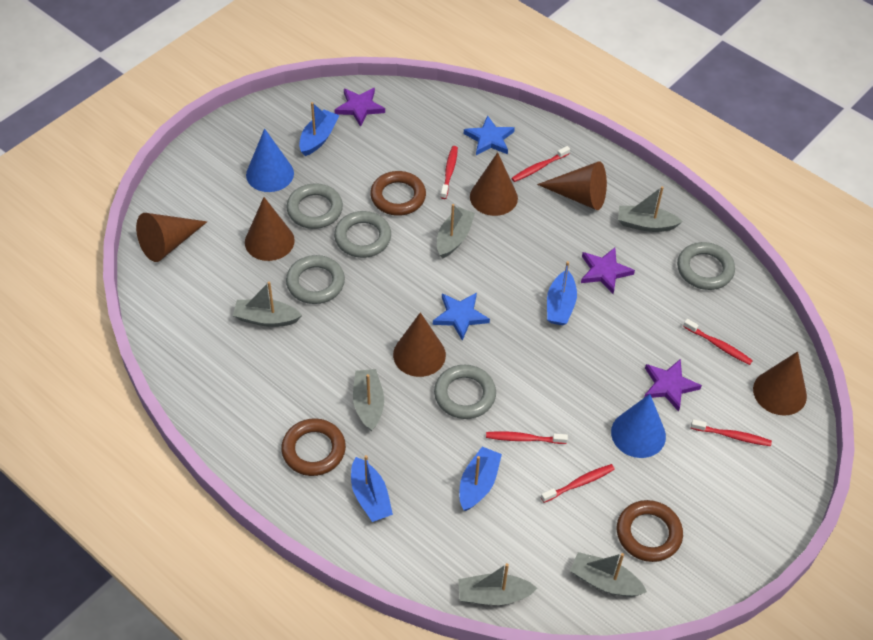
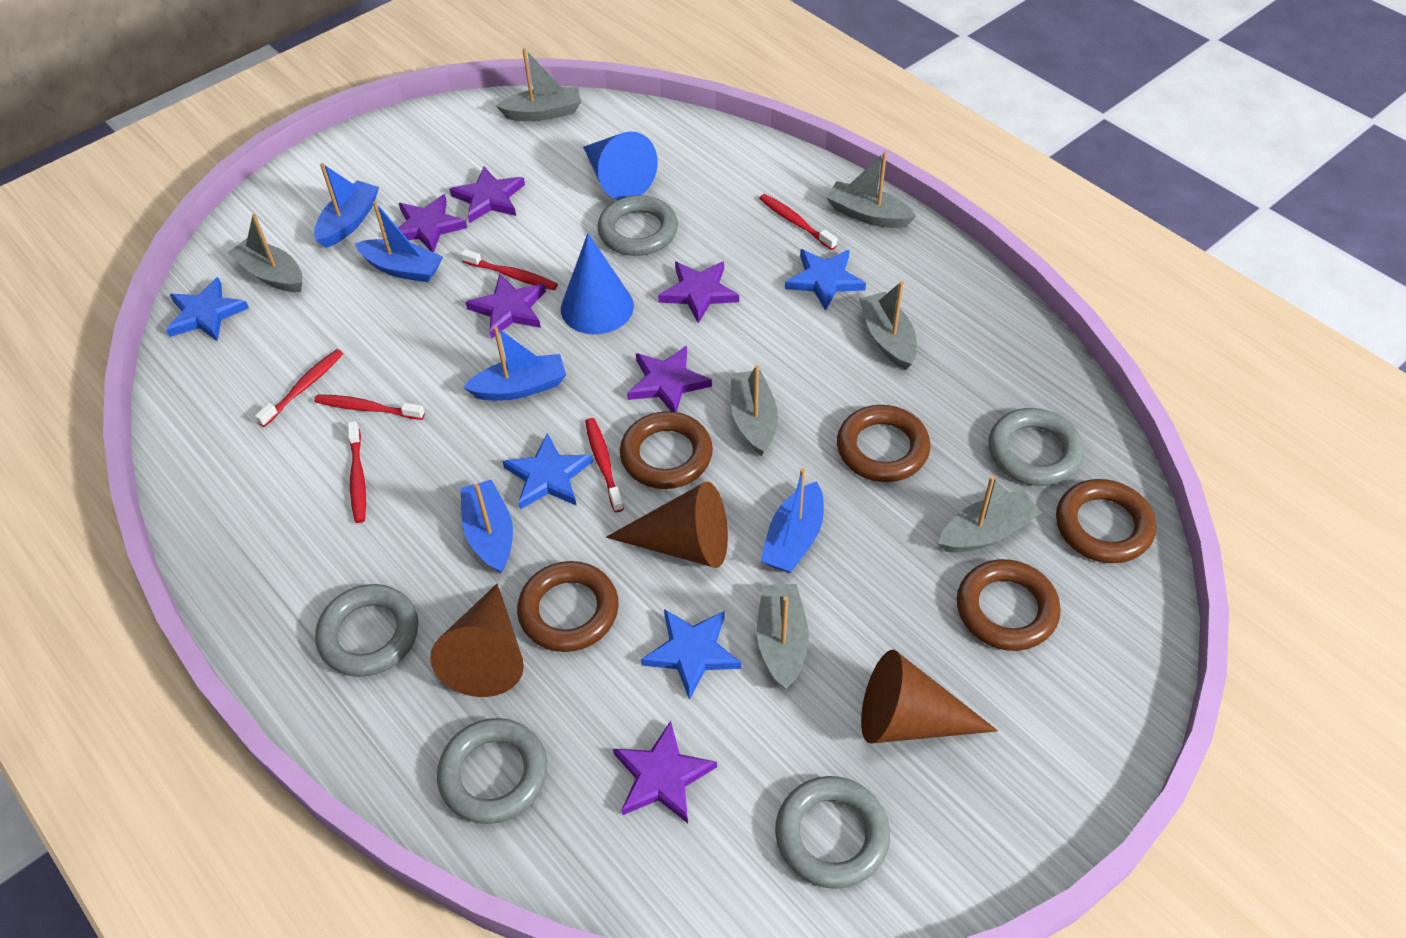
blue boat: [299,102,339,156] [351,455,393,522] [459,447,502,511] [547,261,577,325] = 4 -> [314,163,379,248] [354,201,443,282] [460,480,513,574] [463,326,566,401] [761,468,824,573] = 5
blue star: [433,293,490,341] [464,115,515,155] = 2 -> [166,277,249,341] [502,433,593,509] [641,609,741,700] [785,249,866,311] = 4
brown cone: [136,213,207,262] [245,197,295,261] [393,312,446,377] [470,152,518,216] [537,161,607,210] [753,351,807,416] = 6 -> [430,584,524,697] [606,482,728,568] [861,650,998,744] = 3
brown ring: [281,418,346,476] [370,171,426,216] [617,500,683,562] = 3 -> [517,561,619,652] [620,411,713,489] [837,405,930,482] [957,559,1061,651] [1056,479,1156,563] = 5
grey boat: [233,281,302,327] [353,369,384,431] [437,204,475,259] [459,563,537,605] [570,552,647,597] [618,186,683,232] = 6 -> [228,214,302,292] [496,48,581,121] [731,365,778,456] [757,584,809,689] [826,151,916,228] [859,281,917,370] [938,476,1042,553] = 7
purple star: [335,88,385,127] [581,248,635,294] [644,359,702,412] = 3 -> [398,194,467,252] [449,166,525,223] [466,274,546,339] [613,721,717,823] [627,346,712,412] [658,261,739,324] = 6

